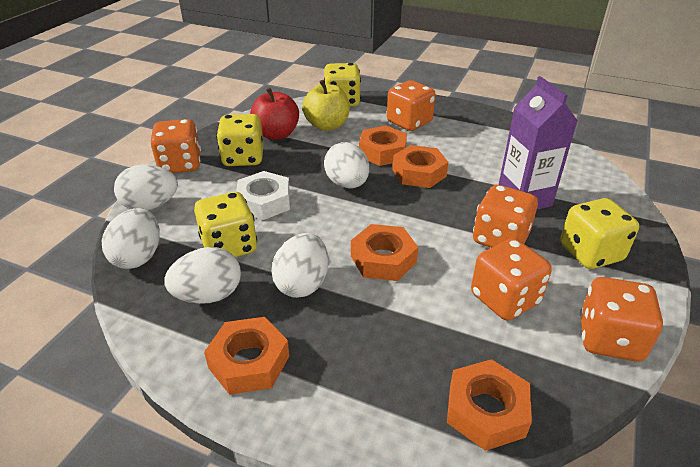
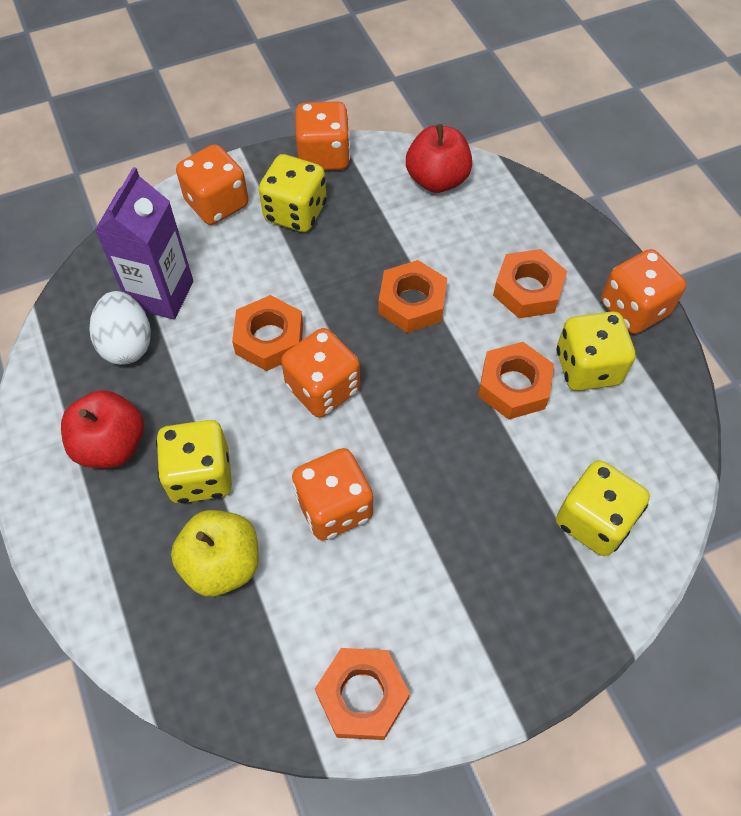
red apple: [250,87,299,140] = 1 -> [61,390,144,468] [406,124,472,193] = 2
white egg: [102,208,160,269] [114,164,178,210] [164,247,241,304] [271,233,328,298] [324,142,369,189] = 5 -> [90,291,151,365] = 1
white nut: [236,171,290,220] = 1 -> none = 0

